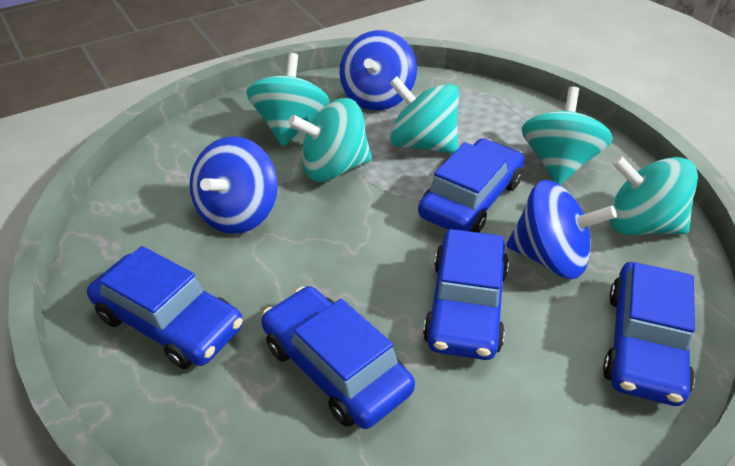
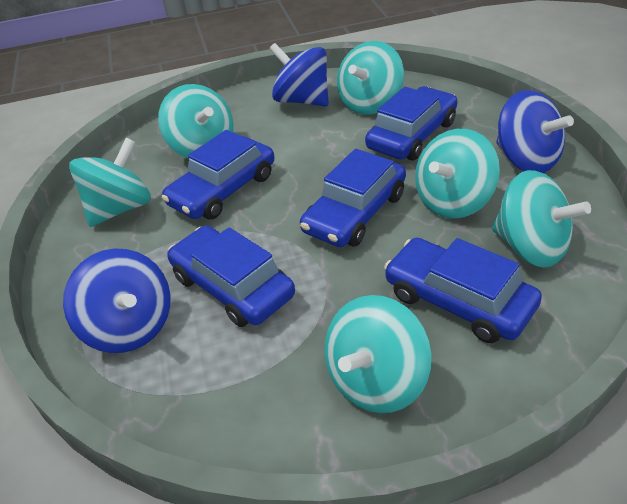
turquoise spinning top: [246,53,330,146] [288,98,372,182] [390,76,459,154] [521,86,613,185] [610,155,698,235] = 5 -> [69,138,151,227] [158,84,233,158] [324,295,432,413] [337,41,404,115] [415,129,500,219] [492,170,591,268] = 6

